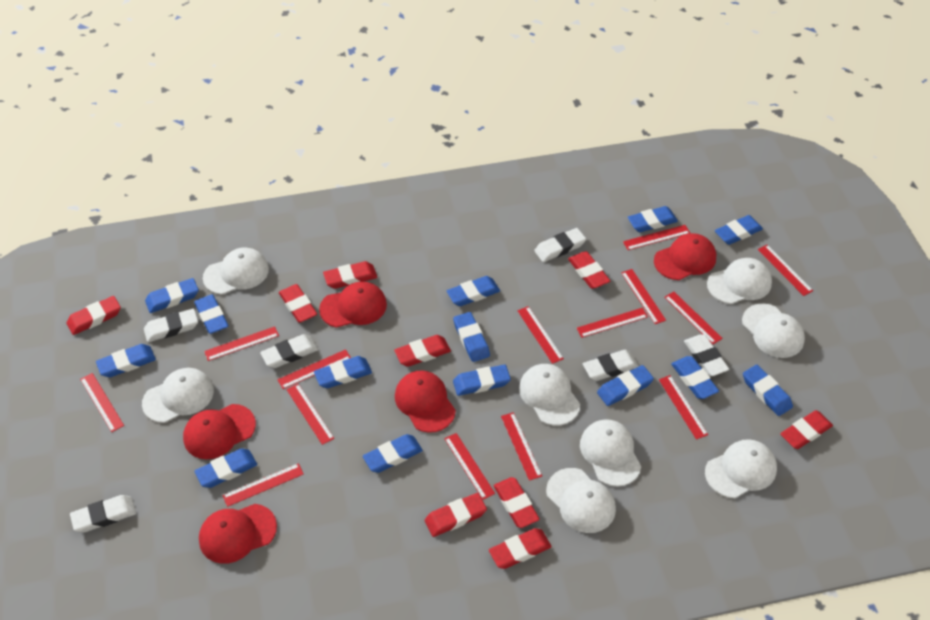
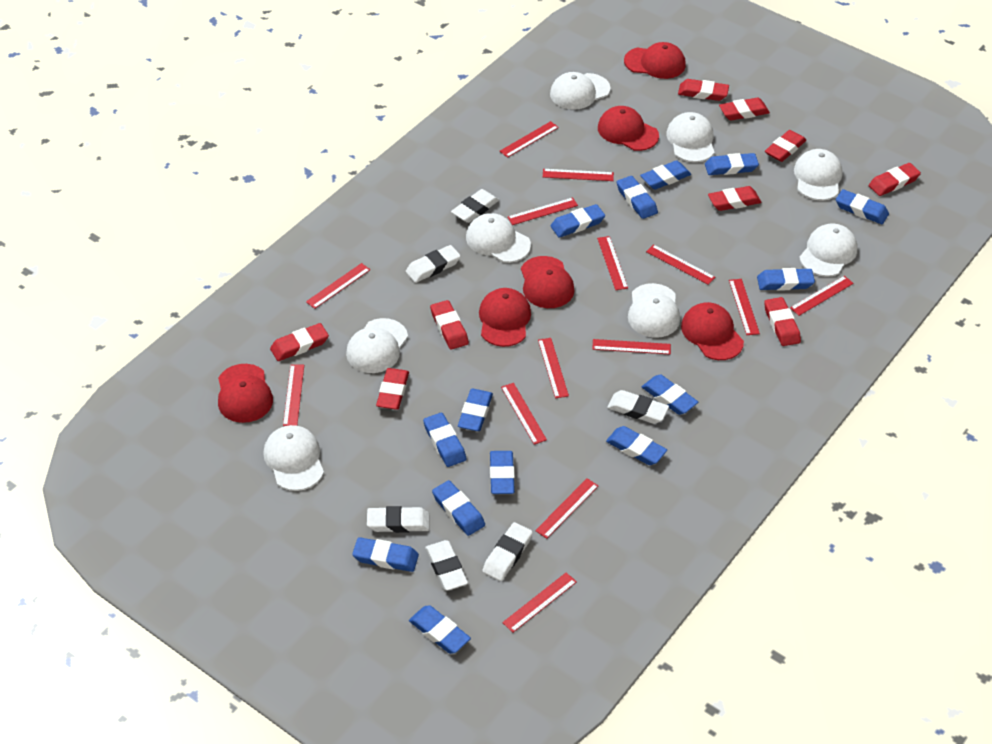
red cap: [183,404,256,459] [199,504,277,564] [319,281,387,328] [395,370,456,433] [654,233,716,280] = 5 -> [218,364,273,423] [479,288,531,347] [521,256,574,308] [598,106,659,151] [624,42,686,79] [681,302,744,360] = 6

